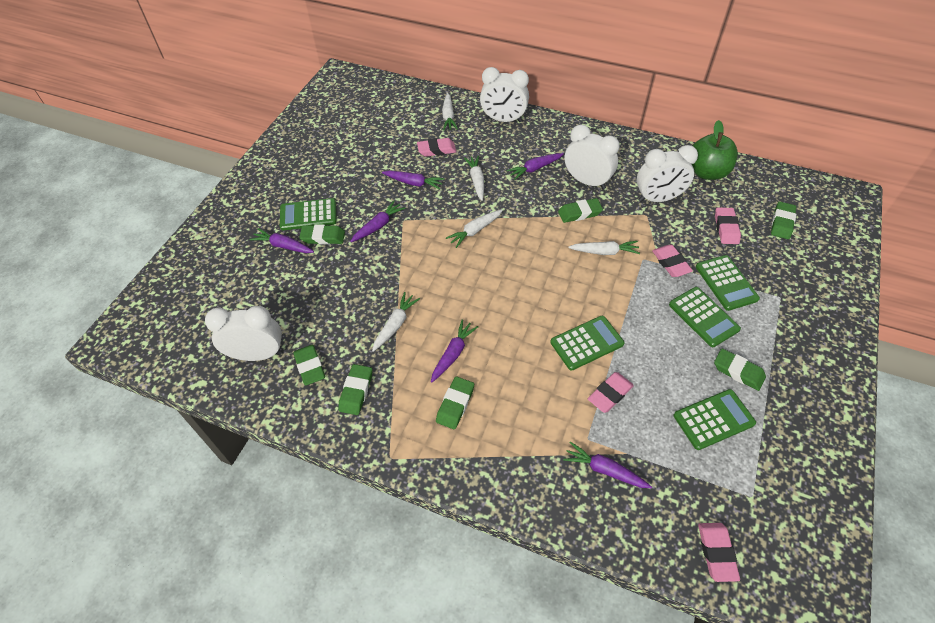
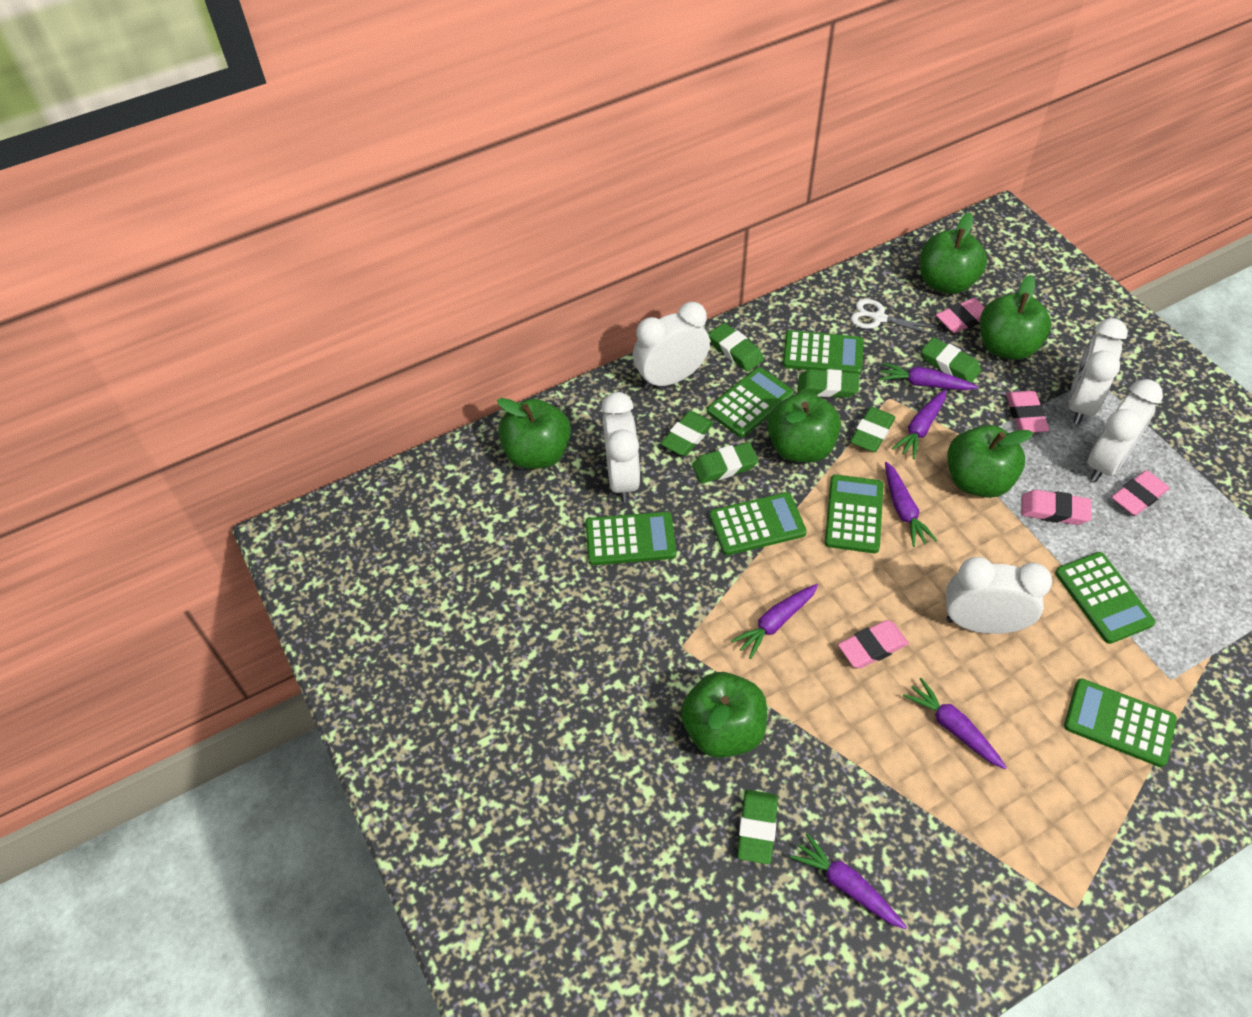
green apple: [691,120,738,180] = 1 -> [497,398,571,469] [681,672,767,758] [767,392,841,463] [920,213,987,294] [947,425,1033,498] [980,275,1051,360] = 6
green calculator: [280,198,337,230] [550,316,624,370] [669,287,741,347] [674,389,756,450] [696,255,760,311] = 5 -> [586,512,676,565] [707,367,794,438] [709,492,807,555] [783,330,864,375] [825,475,884,553] [1055,552,1155,644] [1064,678,1177,767] = 7
white carrot: [372,292,420,352] [442,93,458,131] [446,210,503,248] [464,155,484,201] [568,241,640,255] = 5 -> none = 0
white clock: [205,306,282,361] [480,67,529,122] [564,125,620,189] [637,145,698,202] = 4 -> [601,392,640,502] [633,302,710,389] [946,557,1052,634] [1068,318,1128,424] [1087,379,1163,482] = 5
white scissors: none = 0 -> [851,299,938,336] = 1

